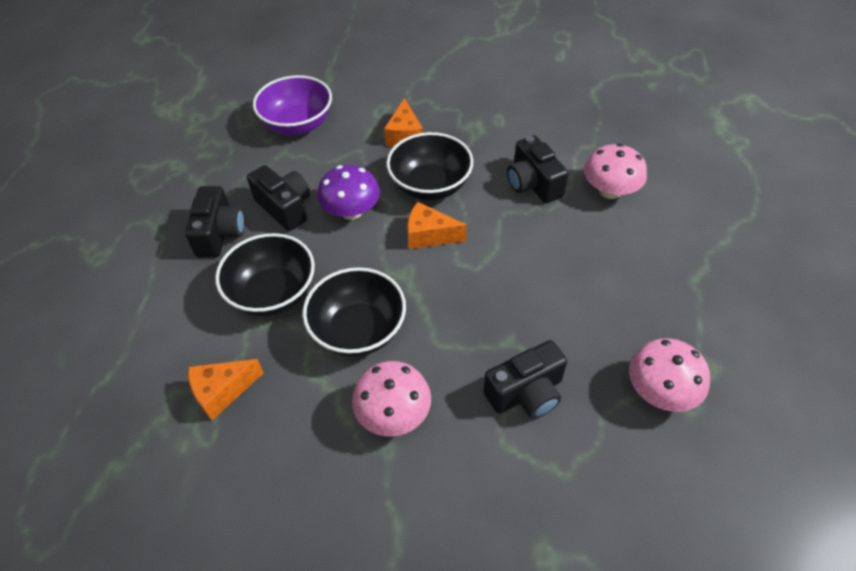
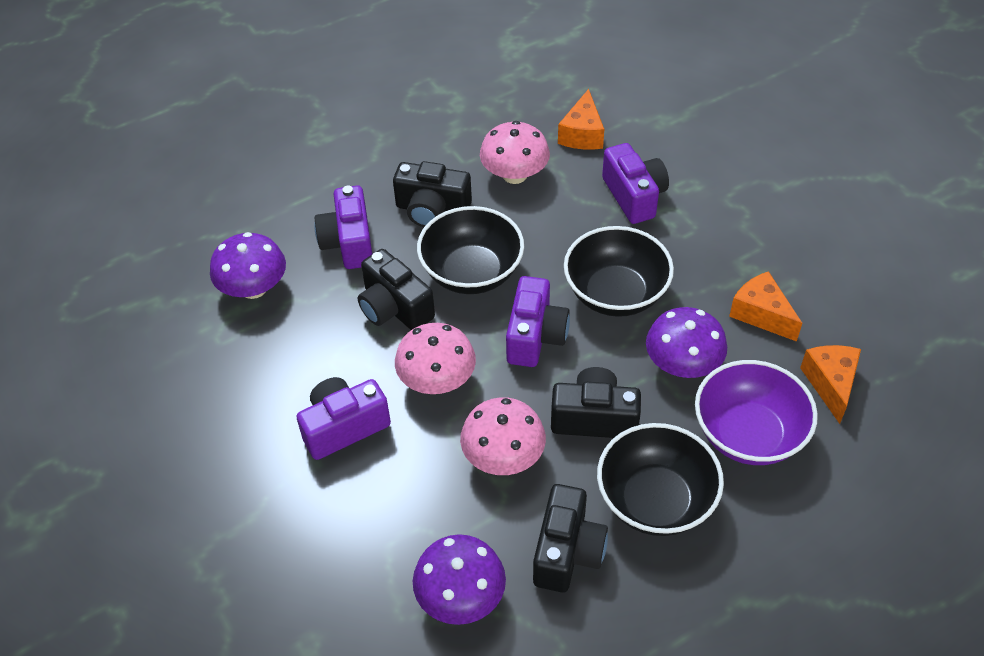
purple camera: none = 0 -> [296,377,391,460] [314,185,372,269] [506,276,570,367] [602,143,669,224] = 4
purple mushroom: [317,165,380,220] = 1 -> [210,232,286,299] [413,534,506,625] [646,307,727,378] = 3

